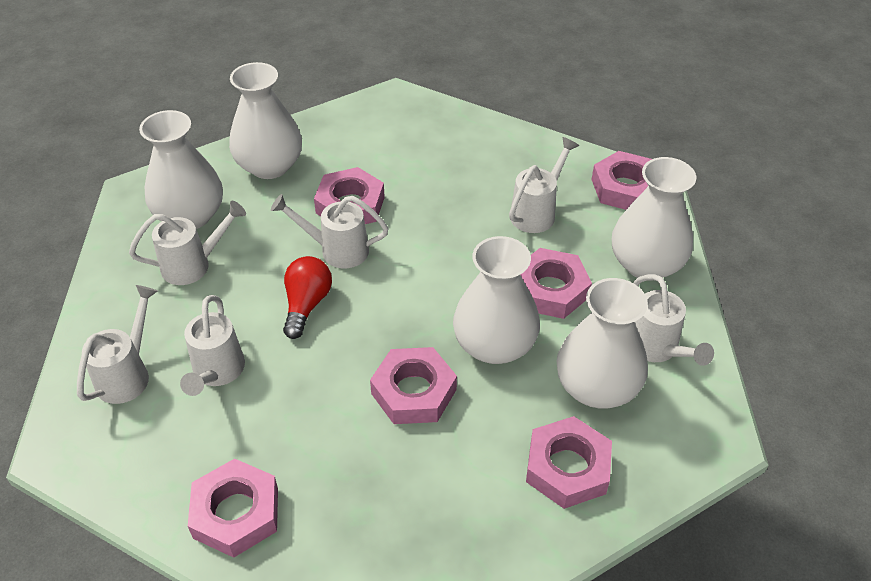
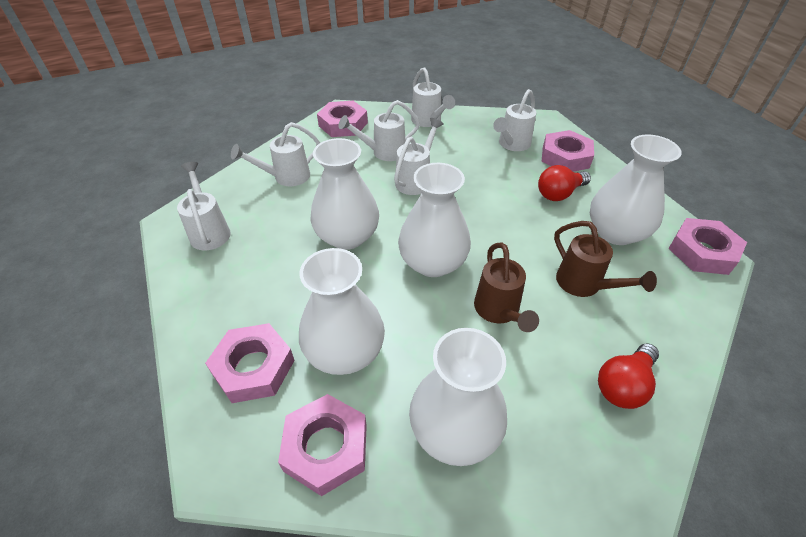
brown watering can: none = 0 -> [474,242,539,332] [554,221,657,297] = 2
pink nut: [188,459,278,558] [314,167,385,224] [370,347,457,424] [521,248,592,319] [526,416,612,509] [591,151,652,210] = 6 -> [205,323,295,403] [278,394,367,496] [317,101,368,137] [542,130,594,172] [668,218,747,275] = 5
red light bulb: [283,256,332,339] = 1 -> [538,165,591,201] [598,343,659,409] = 2

